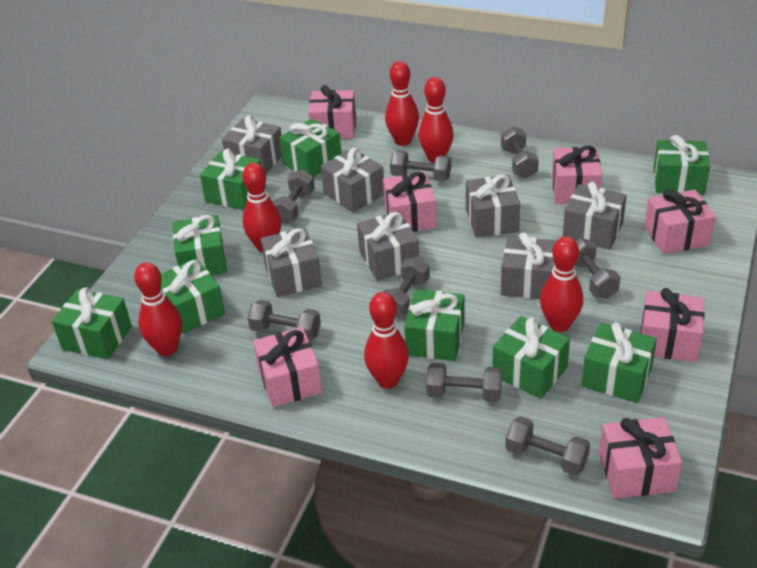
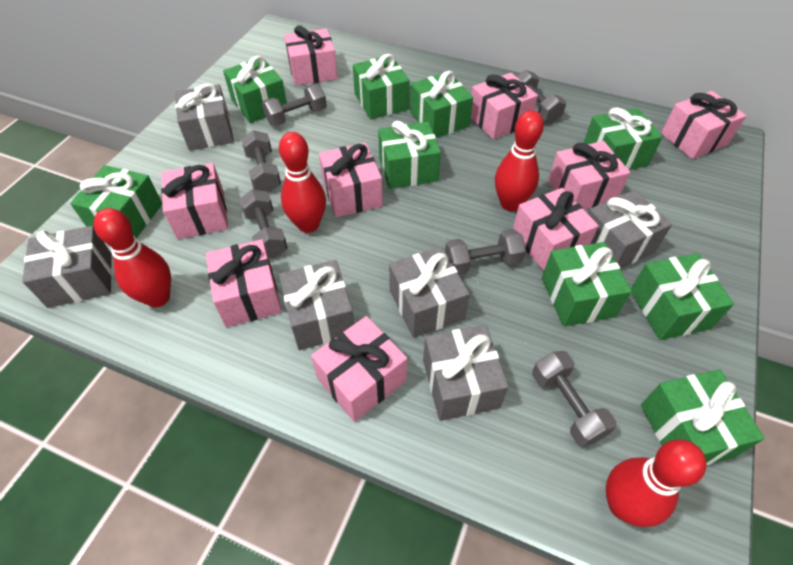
grey dumbbell: [247,300,321,341] [273,169,315,224] [383,256,430,317] [390,151,451,182] [426,363,502,402] [501,127,539,178] [505,416,590,476] [575,238,621,299] = 8 -> [239,189,288,259] [241,130,281,193] [262,84,327,126] [445,229,526,275] [517,70,566,123] [532,351,617,447] = 6
grey gift: [222,115,282,174] [261,227,322,297] [321,147,384,213] [357,211,419,281] [466,174,520,237] [501,232,557,299] [562,182,627,249] = 7 -> [22,226,112,308] [175,83,234,151] [279,260,354,350] [389,247,470,338] [423,325,509,421] [588,190,672,269] = 6
pink gift: [253,327,322,407] [308,85,356,138] [383,172,436,232] [552,146,602,204] [599,417,682,499] [640,288,705,362] [645,189,716,254] = 7 -> [161,163,228,239] [206,239,282,327] [284,25,338,86] [311,316,407,422] [319,143,383,217] [471,73,538,140] [513,188,599,271] [548,141,630,210] [661,91,746,159] = 9
red bowling pin: [134,262,182,356] [243,163,281,252] [364,292,409,388] [385,61,419,146] [419,77,454,163] [540,236,583,332] = 6 -> [94,208,171,307] [279,132,326,233] [495,110,544,211] [606,439,707,527] = 4

